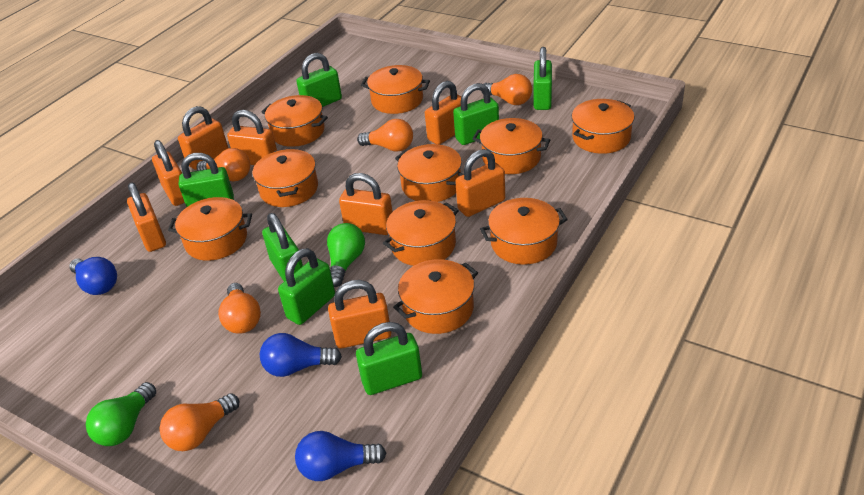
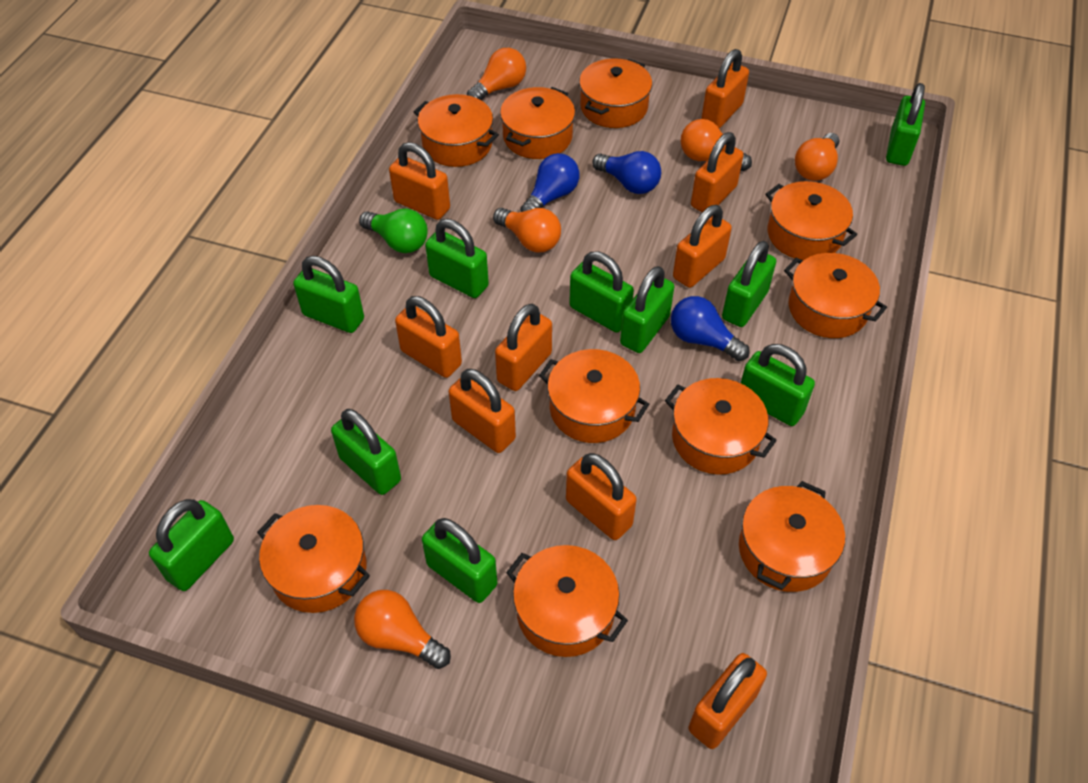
green light bulb: [86,382,156,446] [327,223,365,287] = 2 -> [359,209,428,253] = 1
green padlock: [179,153,234,207] [262,213,303,281] [278,248,335,325] [296,53,342,107] [356,322,422,395] [453,83,499,145] [534,47,552,110] = 7 -> [149,499,234,591] [293,256,364,333] [331,409,401,495] [422,518,497,603] [425,219,489,298] [569,252,634,333] [620,266,674,353] [722,241,776,327] [741,344,815,426] [886,83,925,166] = 10
orange padlock: [127,182,166,252] [152,140,185,206] [178,106,228,170] [227,110,277,165] [328,280,391,349] [339,173,393,235] [425,81,461,145] [455,149,505,217] = 8 -> [389,142,450,220] [395,296,462,378] [448,369,516,453] [495,304,552,391] [566,453,637,540] [673,205,732,288] [688,653,767,749] [691,132,744,212] [701,49,749,128] = 9

